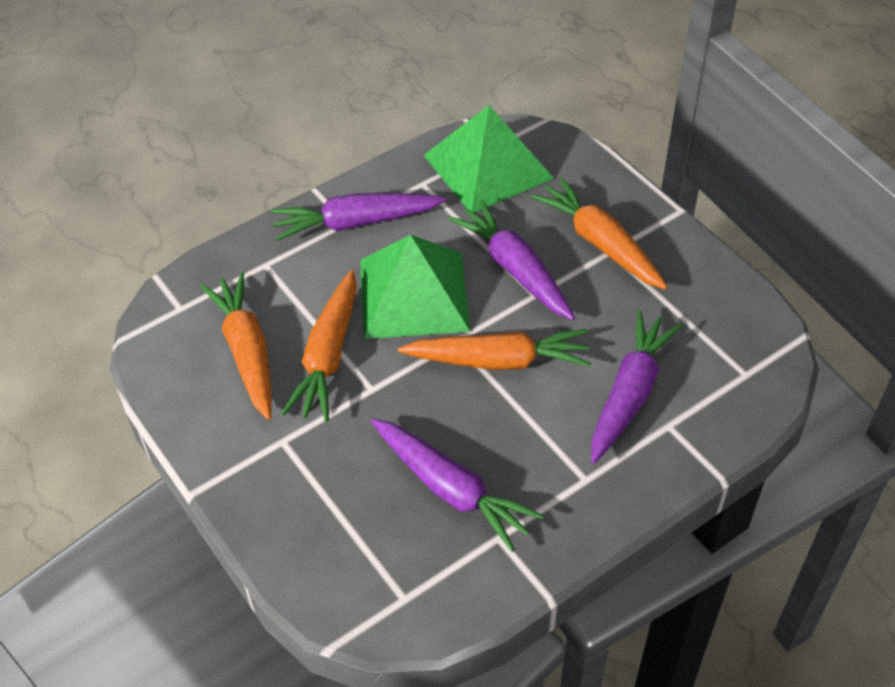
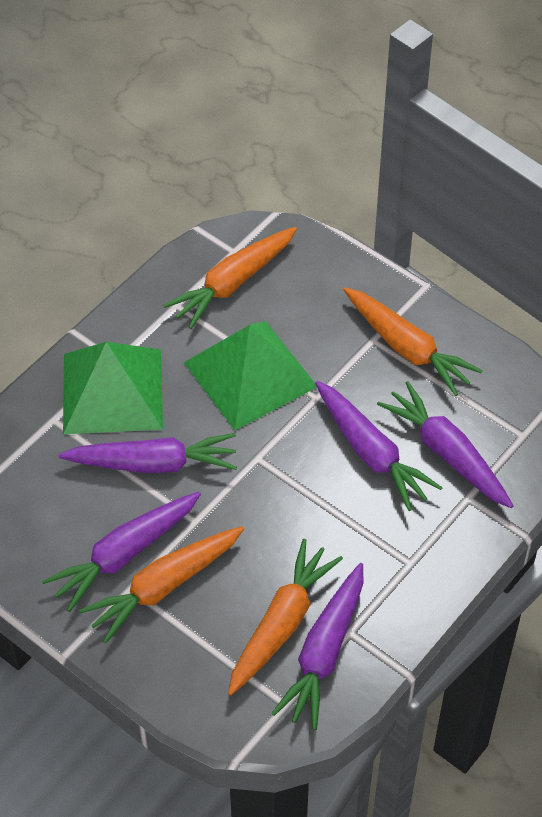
purple carrot: [271,193,446,241] [371,419,544,552] [448,200,575,321] [591,310,682,464] = 4 -> [42,492,201,612] [59,433,237,473] [271,563,363,730] [315,381,443,511] [377,381,514,508] = 5

